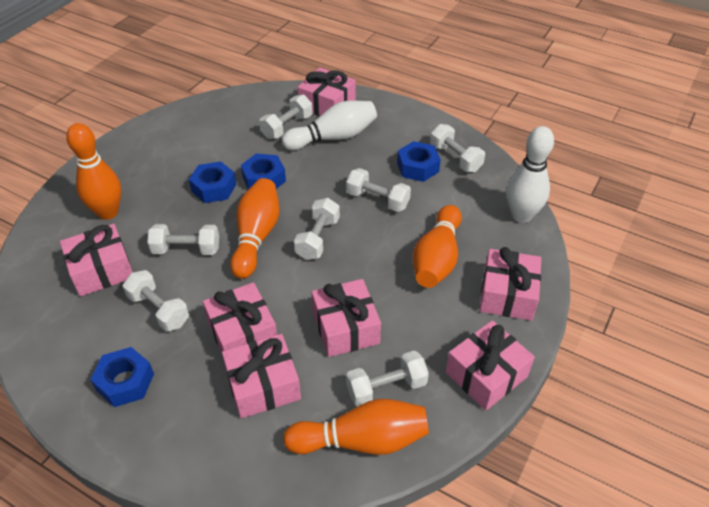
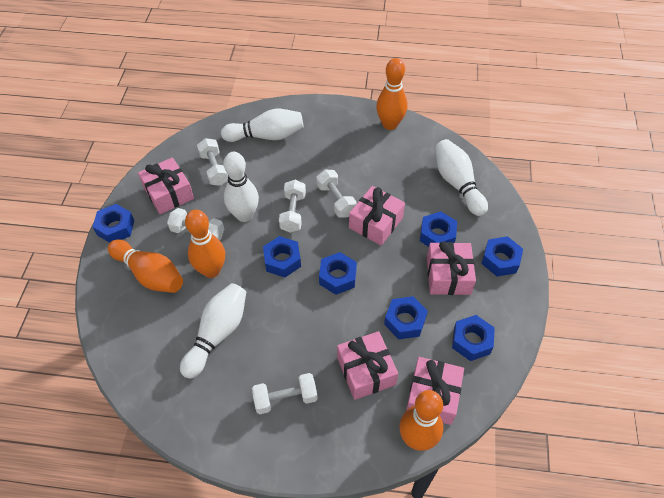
blue nut: [90,347,154,407] [189,161,236,203] [241,154,286,189] [397,141,441,182] = 4 -> [93,204,134,243] [263,236,301,277] [319,252,357,295] [384,296,428,340] [420,211,457,247] [452,315,495,361] [481,236,523,277] = 7
pink gift: [60,224,133,296] [203,282,277,353] [222,334,301,419] [298,67,356,116] [311,279,381,357] [446,320,535,411] [480,247,541,321] = 7 -> [138,157,194,214] [337,331,398,400] [349,186,405,246] [406,357,464,425] [427,241,476,295] = 5
white bowling pin: [282,101,377,150] [507,126,554,223] = 2 -> [180,283,246,379] [221,109,304,142] [224,152,259,222] [435,139,488,216] = 4
white dumbbell: [123,270,189,332] [147,224,219,255] [260,95,313,139] [294,198,340,260] [346,168,411,212] [346,351,429,406] [430,124,485,172] = 7 -> [167,208,224,240] [197,138,228,186] [252,373,318,414] [279,180,306,233] [316,170,357,218] = 5

